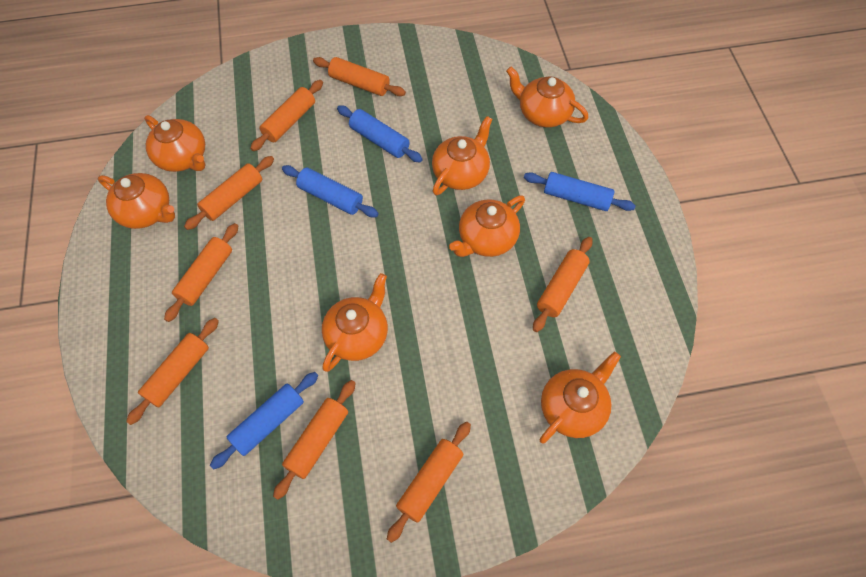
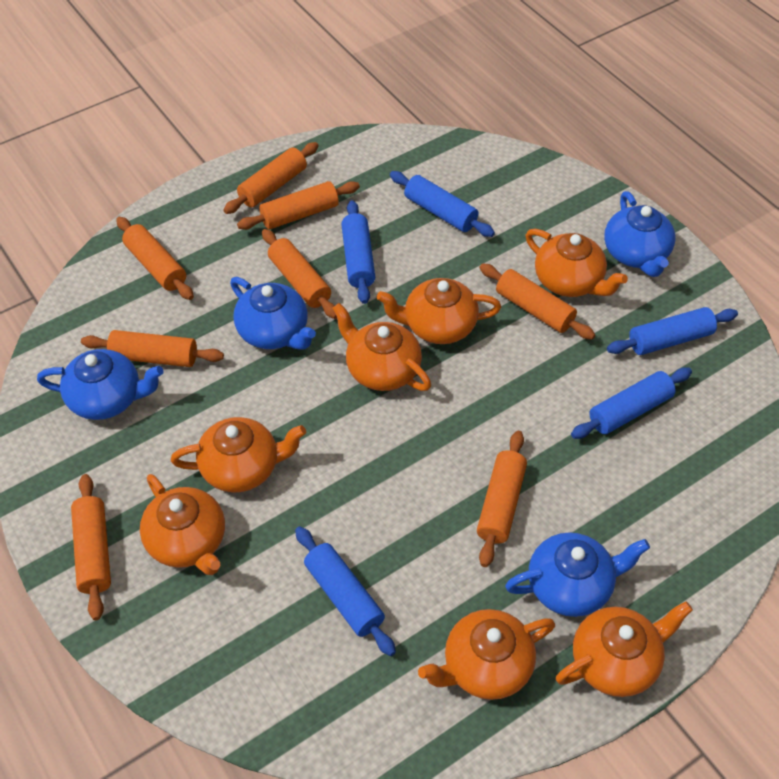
blue rolling pin: [210,372,318,470] [282,165,379,217] [337,105,423,162] [524,172,636,211] = 4 -> [295,526,396,656] [341,200,375,304] [390,171,495,237] [571,367,692,439] [607,307,738,355] = 5
blue teapot: none = 0 -> [37,349,164,420] [230,277,316,349] [505,532,650,617] [604,191,675,277] = 4

